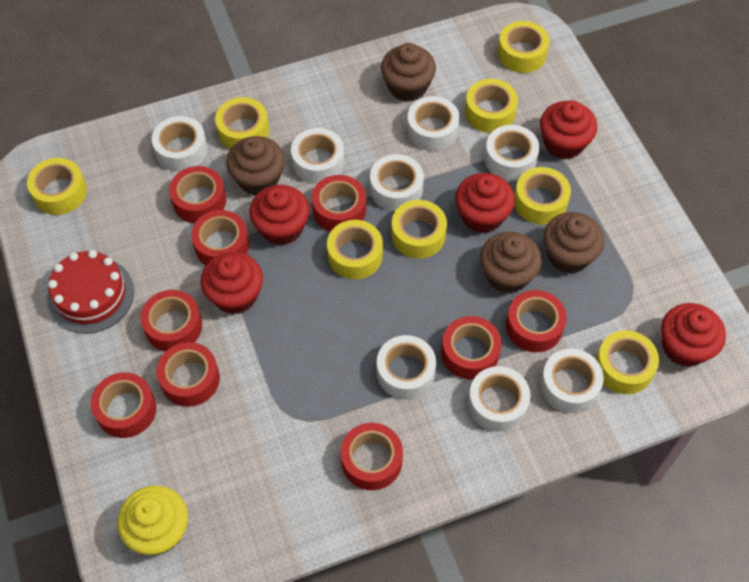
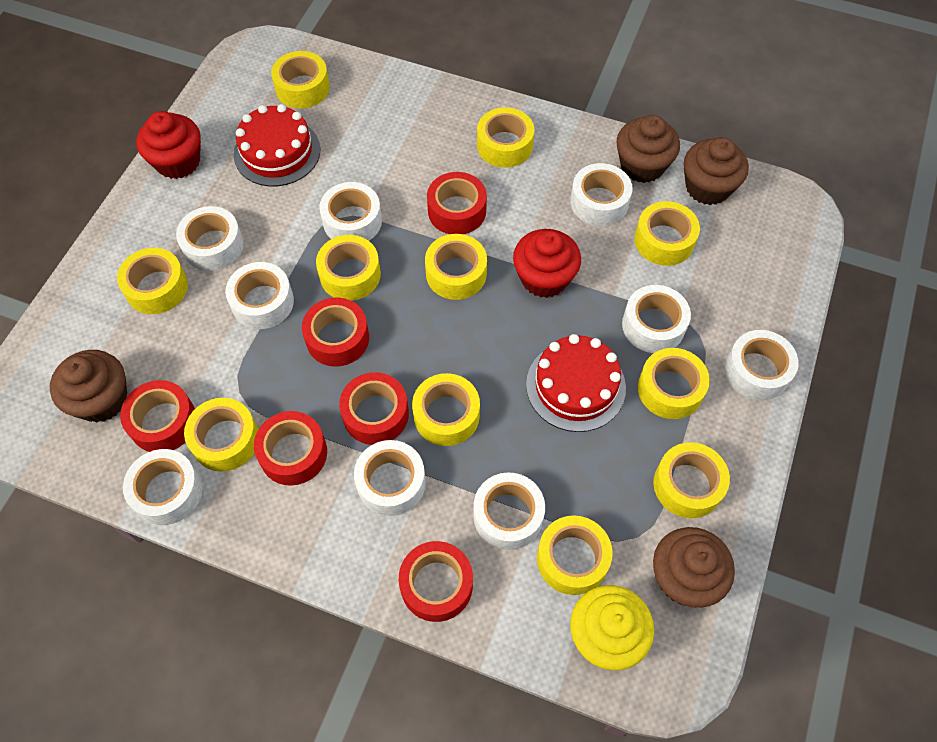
red cake: [47,250,134,334] = 1 -> [234,104,321,187] [526,334,626,432] = 2
red cupcake: [201,252,263,314] [249,185,309,246] [455,173,515,233] [540,101,597,159] [661,303,726,367] = 5 -> [136,111,201,179] [513,229,581,298] = 2
red tape: [91,372,156,438] [140,290,202,352] [157,342,220,407] [169,166,226,223] [191,210,249,265] [312,175,366,231] [341,423,403,490] [441,316,502,379] [506,290,567,352] = 9 -> [120,380,195,452] [254,411,327,486] [302,297,369,367] [339,372,409,445] [399,541,473,622] [427,172,487,234] = 6
white tape: [152,116,208,172] [291,128,345,184] [370,154,424,211] [377,335,436,399] [407,96,460,151] [468,366,530,432] [484,125,540,181] [540,349,604,413] = 8 -> [123,449,202,525] [176,206,244,271] [225,262,294,329] [319,182,382,241] [354,440,426,516] [473,473,545,550] [570,163,633,226] [622,285,691,353] [725,330,799,400] = 9
yellow tape: [27,158,87,215] [215,97,269,149] [327,220,383,279] [391,200,447,258] [465,79,518,133] [498,21,549,73] [514,167,571,224] [596,330,659,394] = 8 -> [117,248,188,314] [184,398,258,472] [271,51,330,109] [316,235,381,301] [412,373,480,446] [425,234,487,300] [477,107,534,168] [537,515,613,595] [634,201,700,266] [638,348,710,419] [653,442,730,518] = 11

